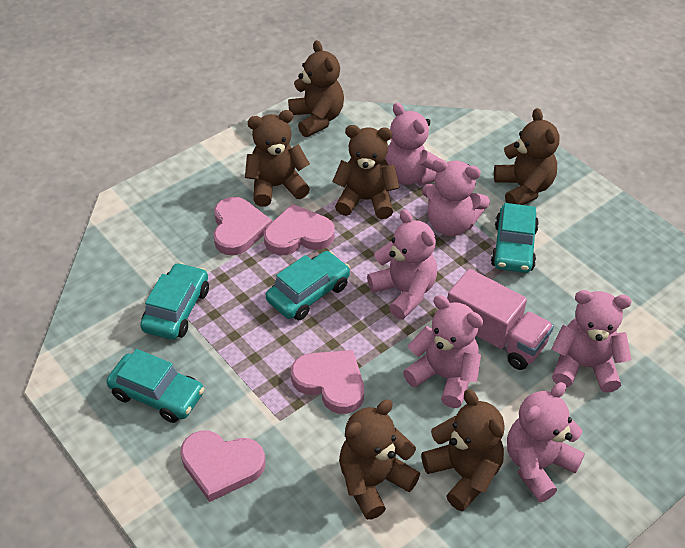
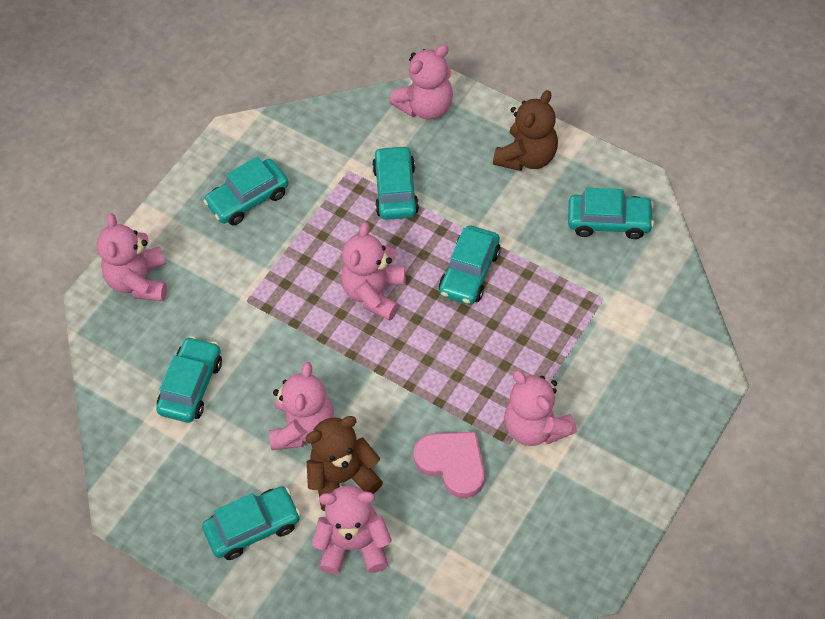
brown teddy bear: [245,110,310,207] [288,40,344,137] [332,125,400,219] [339,400,420,520] [421,389,505,511] [494,108,559,205] = 6 -> [306,416,383,511] [493,90,558,171] = 2
pink heart: [180,431,266,502] [213,197,272,256] [264,204,335,255] [291,350,364,414] = 4 -> [413,432,485,498] = 1
pink truck: [447,269,554,370] = 1 -> none = 0
turquoise car: [106,349,204,423] [140,262,209,340] [266,251,350,320] [491,203,539,273] = 4 -> [156,336,222,423] [202,486,300,560] [203,156,289,225] [372,145,419,220] [439,226,501,305] [568,188,654,239] = 6

